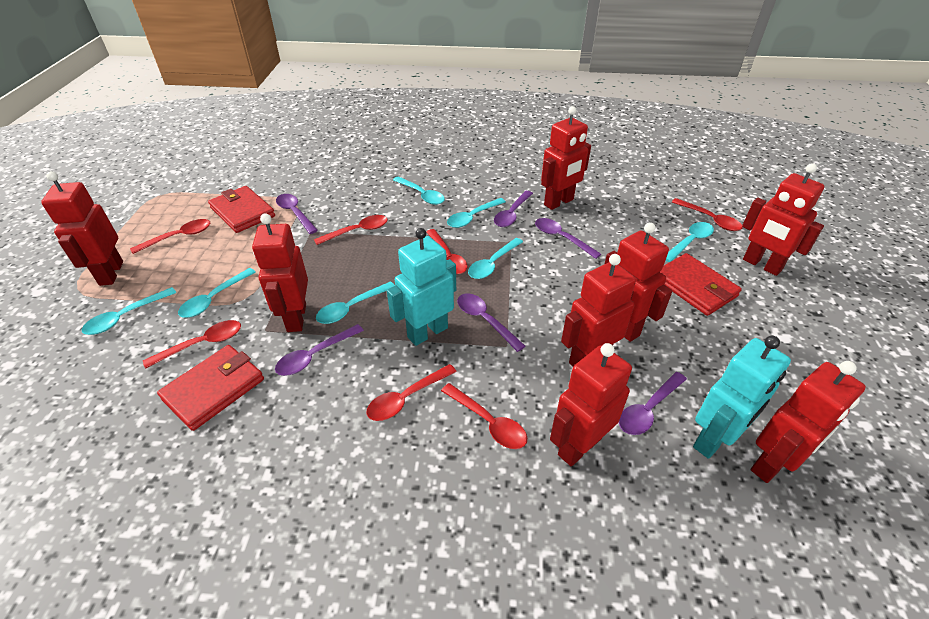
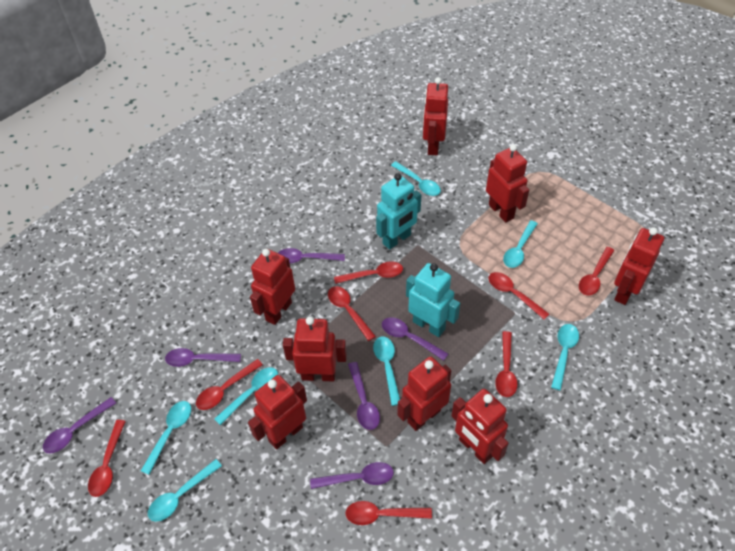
red spoon: [130,219,210,254] [143,320,241,369] [314,215,388,245] [366,364,457,421] [426,229,468,274] [441,383,527,449] [672,198,743,231] = 7 -> [88,420,126,497] [196,359,263,410] [328,286,376,341] [334,261,403,284] [345,501,432,525] [489,272,549,320] [495,331,518,397] [579,247,615,296] = 8
red wallet: [157,345,264,431] [208,186,275,233] [660,253,742,316] = 3 -> none = 0

